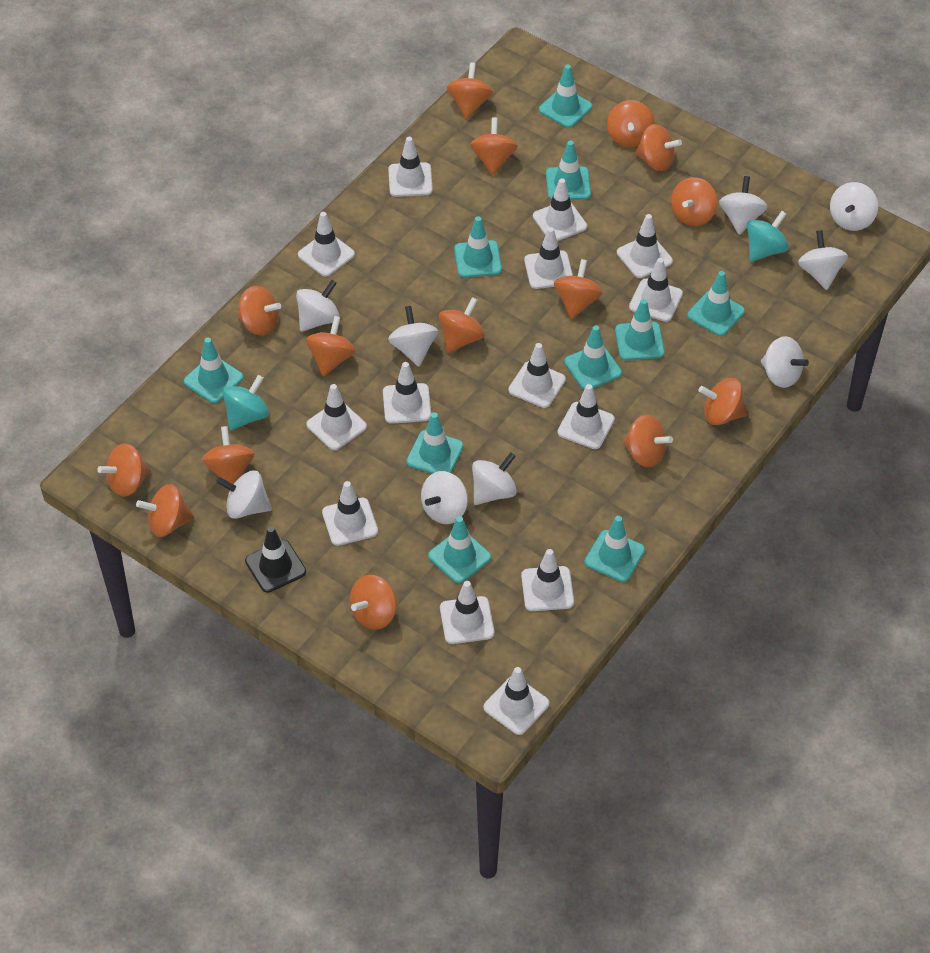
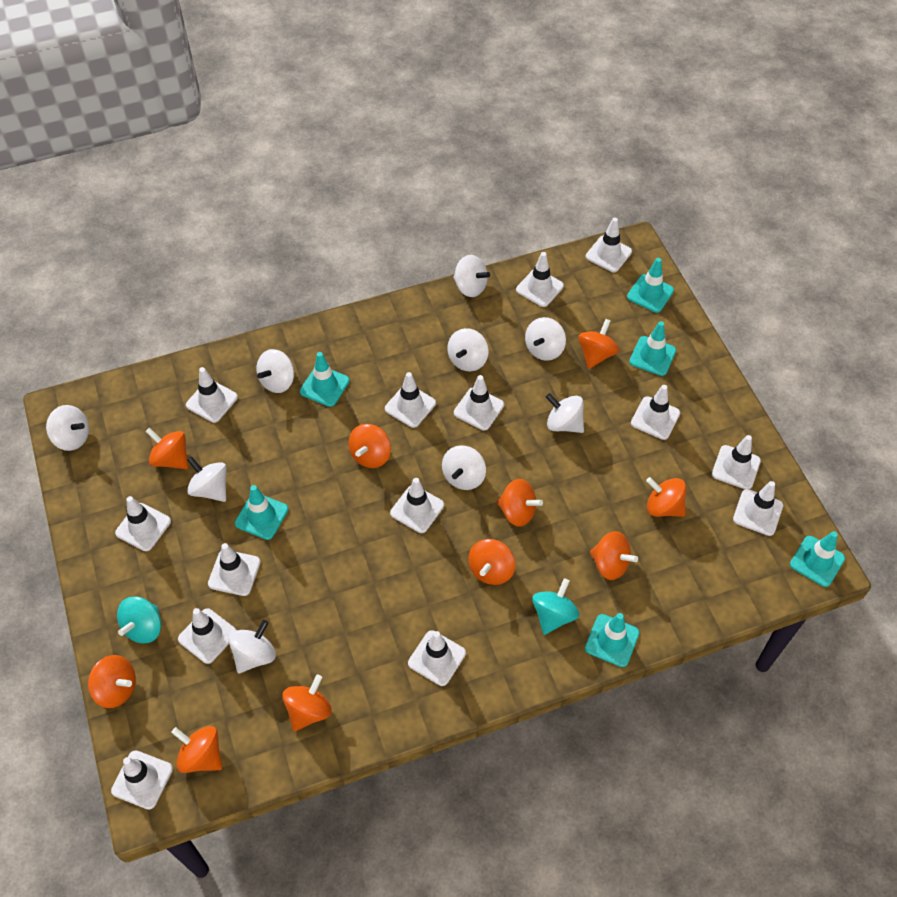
black traffic cone: [245,526,306,593] = 1 -> none = 0
orange spinning top: [97,444,151,497] [136,484,194,537] [202,426,255,484] [237,286,281,336] [306,316,356,377] [350,575,397,630] [439,297,485,353] [447,62,493,119] [470,117,518,175] [554,259,603,319] [607,100,654,147] [622,415,673,467] [635,124,682,171] [671,177,717,226] [699,378,748,425] = 15 -> [88,655,136,708] [145,427,188,469] [171,726,222,773] [282,675,332,731] [349,424,391,468] [468,539,515,585] [497,479,543,527] [578,319,619,369] [590,531,638,580] [646,477,686,517] = 10
turquoise traffic cone: [184,338,244,403] [406,412,464,474] [428,516,491,583] [454,216,502,278] [539,65,592,128] [546,141,591,200] [564,325,622,389] [585,516,645,582] [615,299,665,360] [687,271,745,336] = 10 -> [235,485,288,540] [300,352,350,407] [585,613,639,667] [627,258,674,313] [629,321,676,376] [790,531,845,587] = 6

